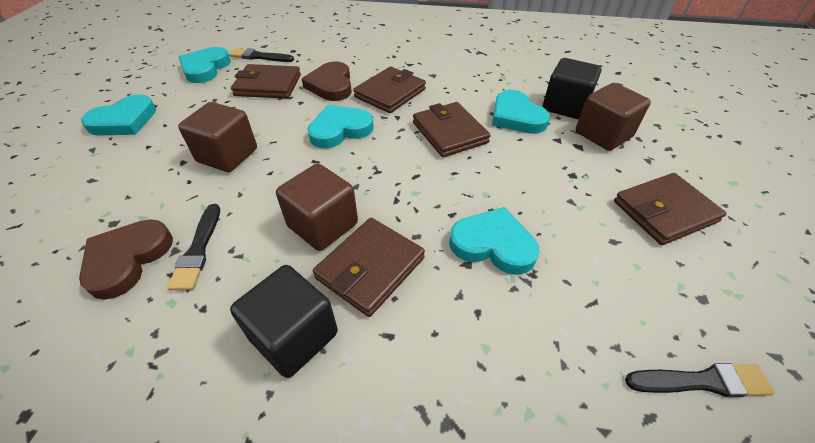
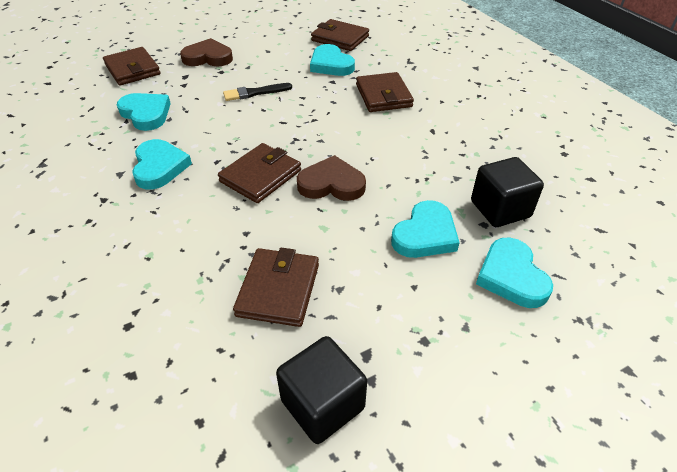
black brush: [167,204,220,290] [229,48,294,62] [625,363,775,397] = 3 -> [223,83,292,101] = 1
brown cube: [178,102,257,172] [276,164,358,251] [576,83,651,151] = 3 -> none = 0

